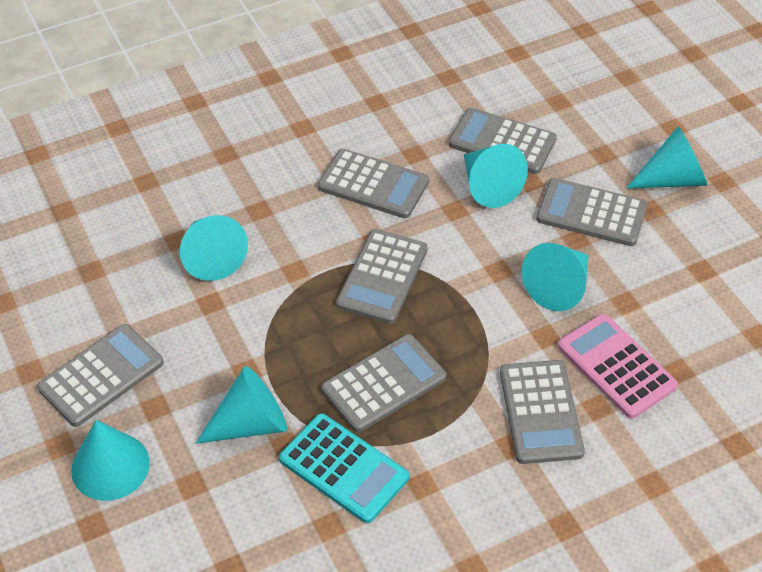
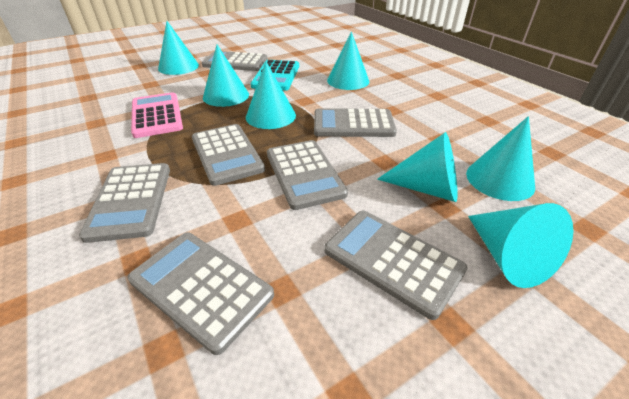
turquoise cone: [71,420,150,501] [180,215,248,281] [196,366,287,444] [464,144,528,208] [522,243,589,311] [626,126,707,189] = 6 -> [158,21,199,75] [203,45,249,107] [246,61,296,129] [327,32,369,90] [377,132,458,202] [466,116,535,201] [468,203,574,288] = 7

